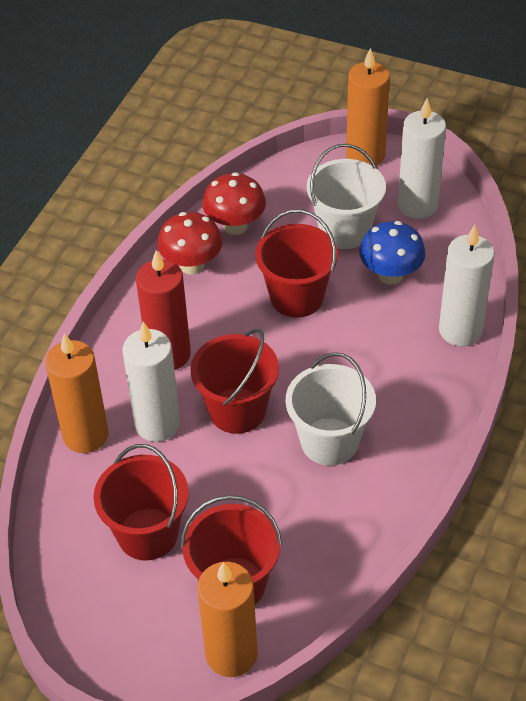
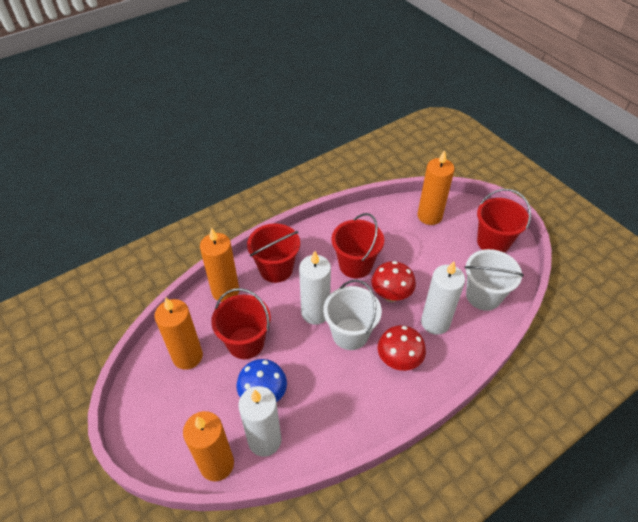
orange candle: [45,333,109,453] [197,562,258,677] [346,48,390,166] = 3 -> [155,298,203,370] [183,411,234,481] [200,227,239,302] [418,150,454,225] = 4
red candle: [136,250,191,370] = 1 -> none = 0

